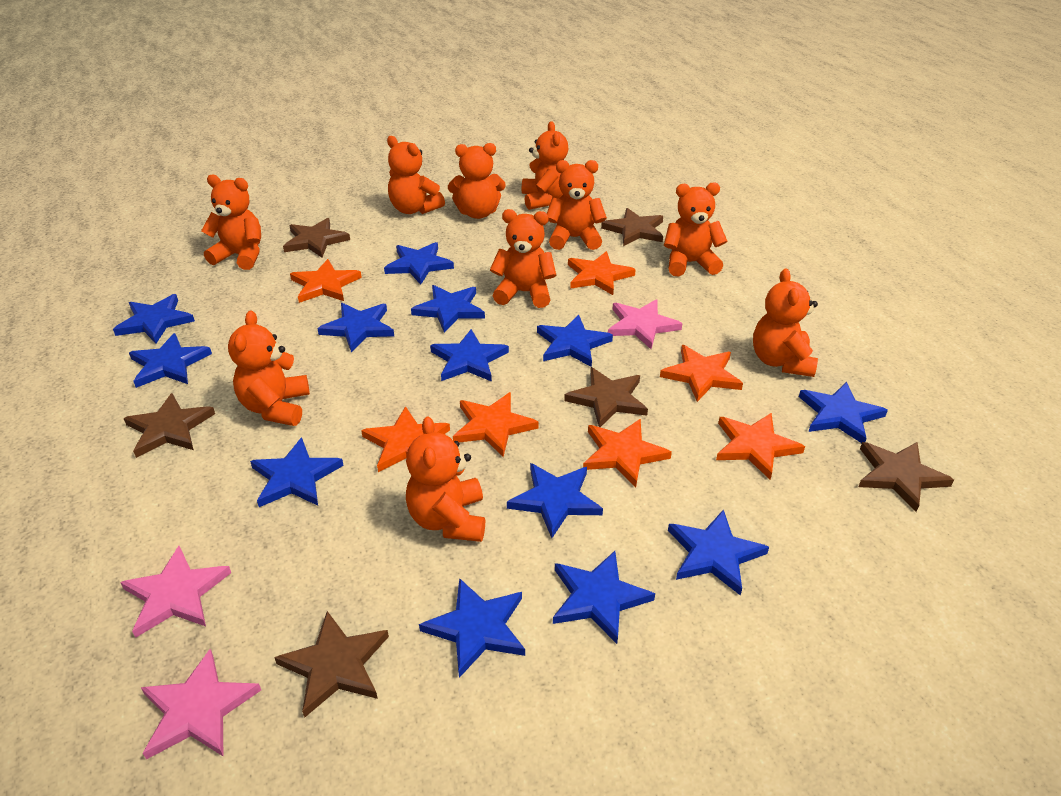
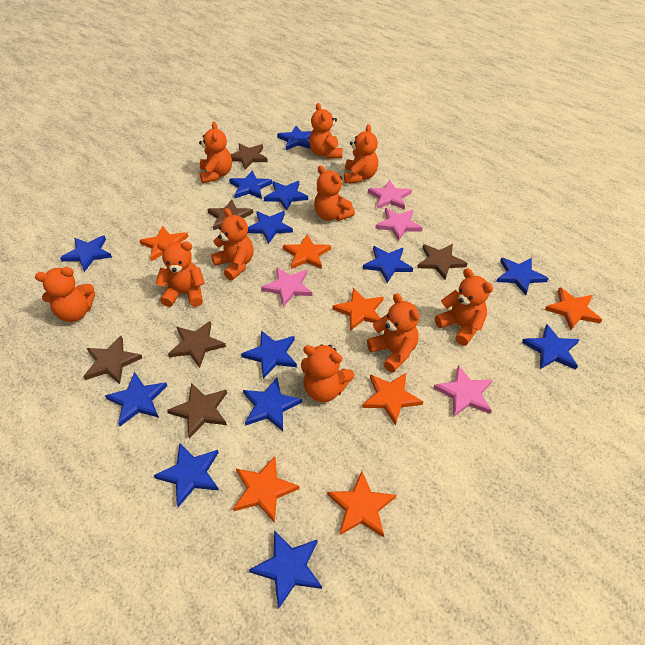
pink star: [120,546,231,638] [141,649,261,759] [608,299,683,349] = 3 -> [261,267,312,307] [368,180,412,210] [375,208,423,241] [434,365,492,417] = 4

